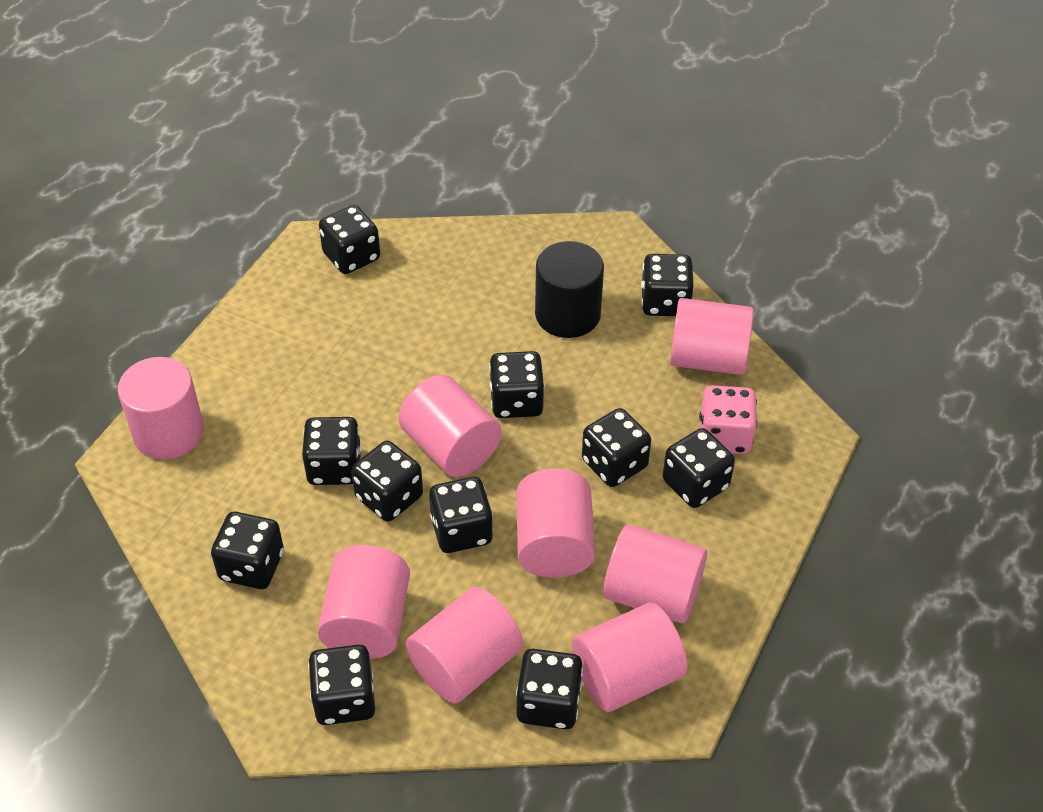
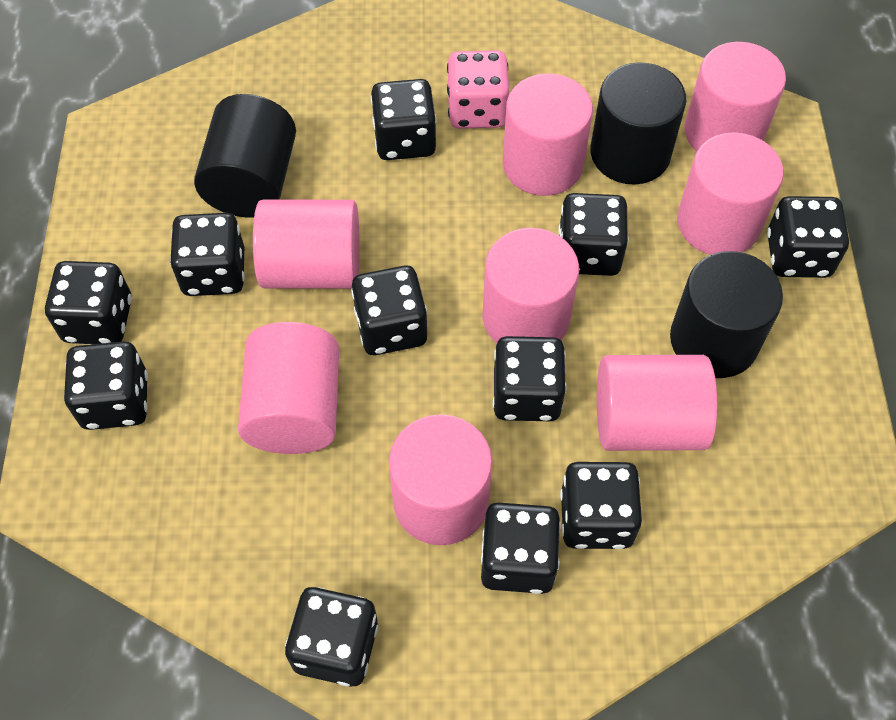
black cylinder: [535,241,604,338] = 1 -> [194,94,296,218] [590,62,686,185] [670,251,783,378] = 3

